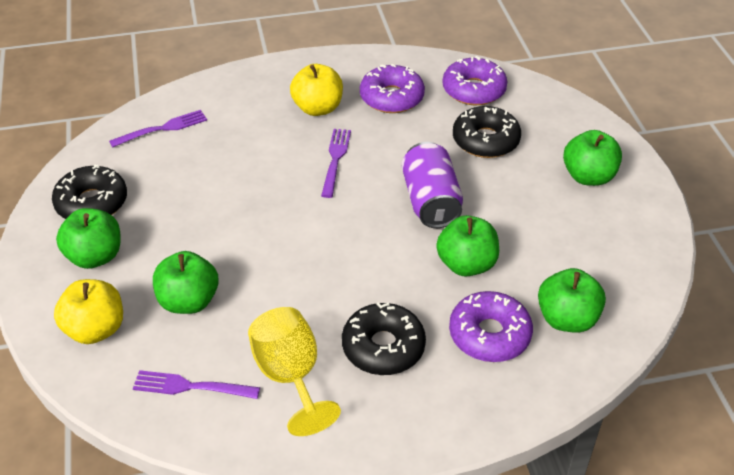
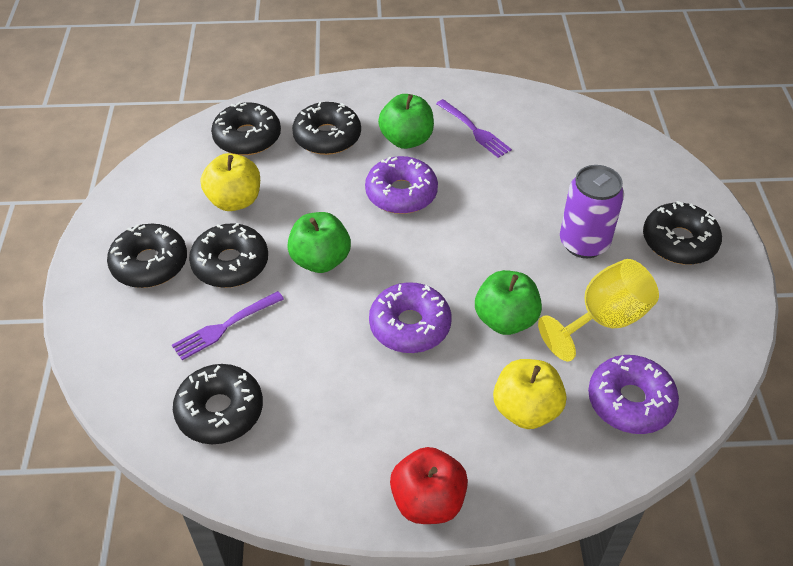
black donut: [52,164,127,219] [342,302,426,375] [453,106,521,158] = 3 -> [107,224,187,288] [173,364,263,444] [189,223,268,288] [211,102,281,155] [292,102,361,155] [643,201,722,265] = 6
green apple: [56,208,121,269] [153,251,218,314] [436,215,499,276] [538,268,606,333] [563,130,622,186] = 5 -> [287,212,351,273] [378,94,434,149] [475,270,542,335] = 3
purple fork: [109,110,207,148] [133,370,260,399] [321,129,351,198] = 3 -> [172,291,284,360] [436,99,512,158] = 2
red apple: none = 0 -> [390,447,468,524] = 1

